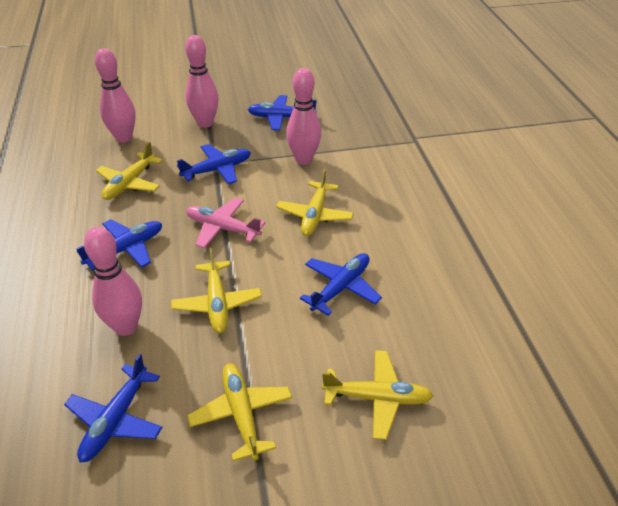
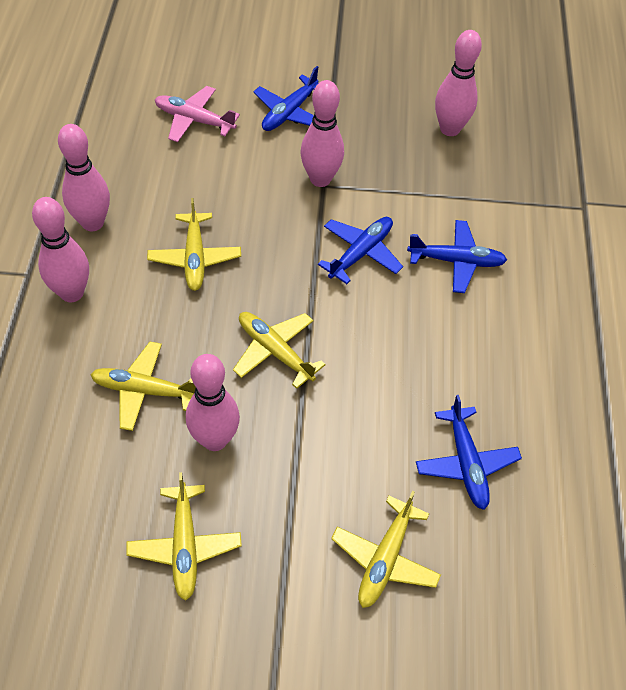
blue plane: [64,354,163,462] [76,219,162,271] [177,144,251,184] [248,95,317,130] [300,253,382,316] = 5 -> [253,66,319,131] [318,217,403,284] [407,220,507,293] [416,395,522,510] = 4
pink bowling pin: [84,227,142,336] [95,48,136,143] [185,35,219,128] [286,68,321,165] = 4 -> [32,197,89,302] [58,124,110,231] [186,354,240,451] [301,80,344,187] [435,30,482,136] = 5

